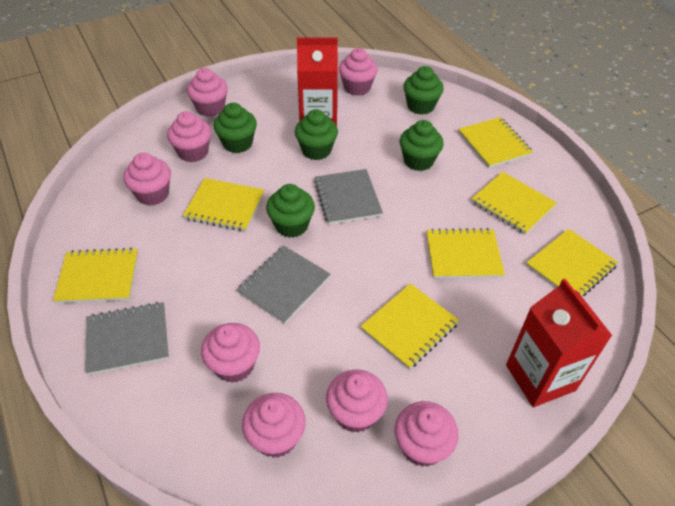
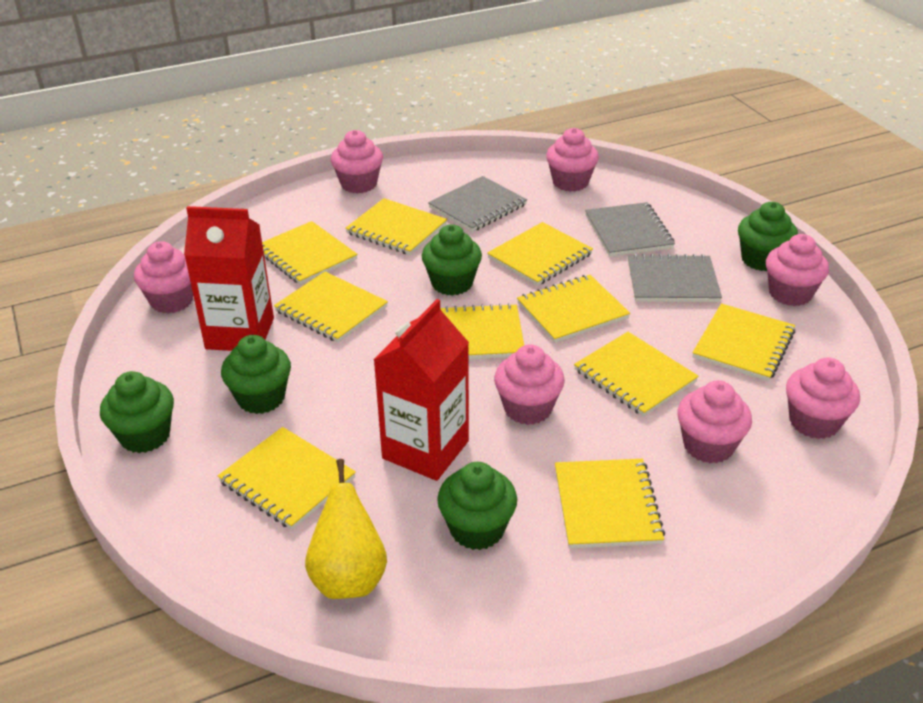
pink cupcake: [123,153,171,206] [167,111,211,162] [187,68,228,117] [201,323,260,383] [242,393,306,458] [326,369,388,433] [339,48,378,96] [394,401,459,467] = 8 -> [134,241,193,314] [331,130,383,193] [494,344,565,425] [546,128,599,192] [678,380,752,463] [766,234,829,306] [786,357,860,439] = 7
yellow notebook: [53,248,138,303] [183,178,264,232] [360,283,459,369] [426,228,505,278] [458,117,533,168] [471,172,557,235] [526,229,618,296] = 7 -> [218,427,356,530] [262,221,358,285] [274,272,388,343] [345,198,447,255] [440,303,524,359] [487,222,593,286] [517,275,630,343] [555,459,665,549] [574,332,699,417] [692,304,795,381] = 10
yellow pear: none = 0 -> [305,459,387,599] = 1

